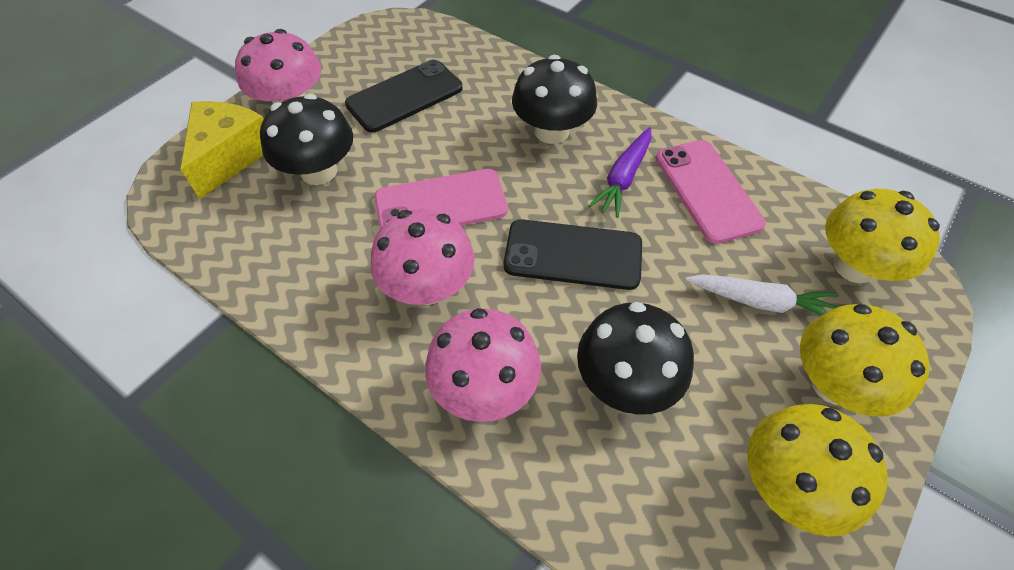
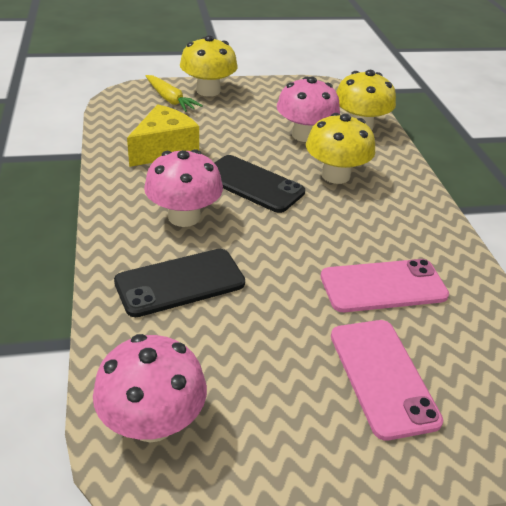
black mushroom: [260,94,353,185] [512,55,597,144] [577,302,694,415] = 3 -> none = 0
purple carrot: [588,127,651,218] = 1 -> none = 0
white carrot: [685,274,838,316] = 1 -> none = 0
yellow carrot: none = 0 -> [146,75,203,112] = 1

